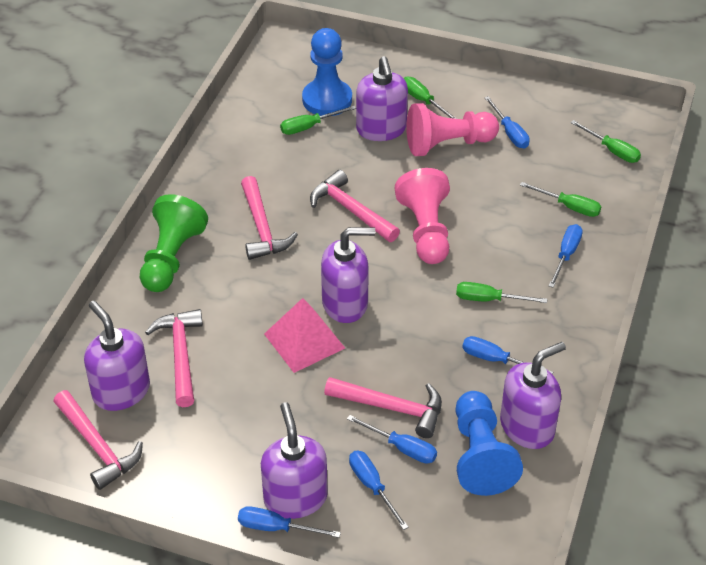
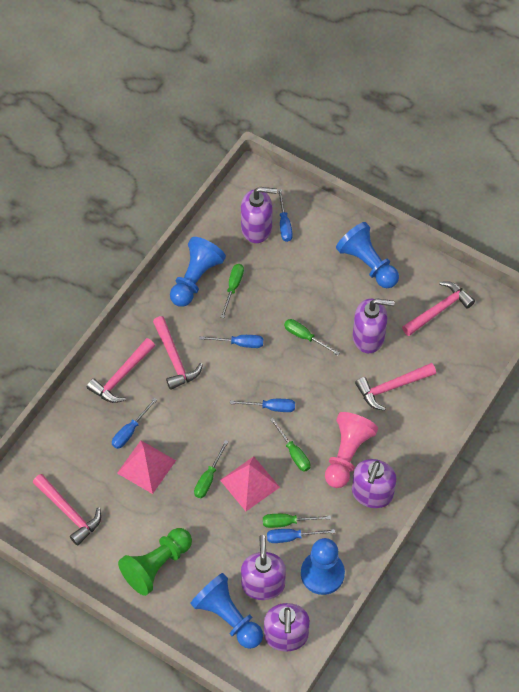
blue pawn: [302,28,352,116] [456,391,523,496] = 2 -> [170,237,226,307] [190,573,263,649] [301,538,345,595] [336,222,399,288] = 4
blue screwdriver: [238,506,341,538] [347,415,437,464] [349,451,409,530] [462,336,553,374] [484,96,530,148] [549,224,583,288] = 6 -> [112,398,157,449] [199,335,263,348] [230,399,295,412] [267,529,335,543] [278,189,293,242] = 5
pink pawn: [395,168,450,264] [406,103,499,156] = 2 -> [325,412,378,488] = 1
pink pyramid: [264,298,345,373] = 1 -> [117,441,176,494] [220,456,280,511] = 2

